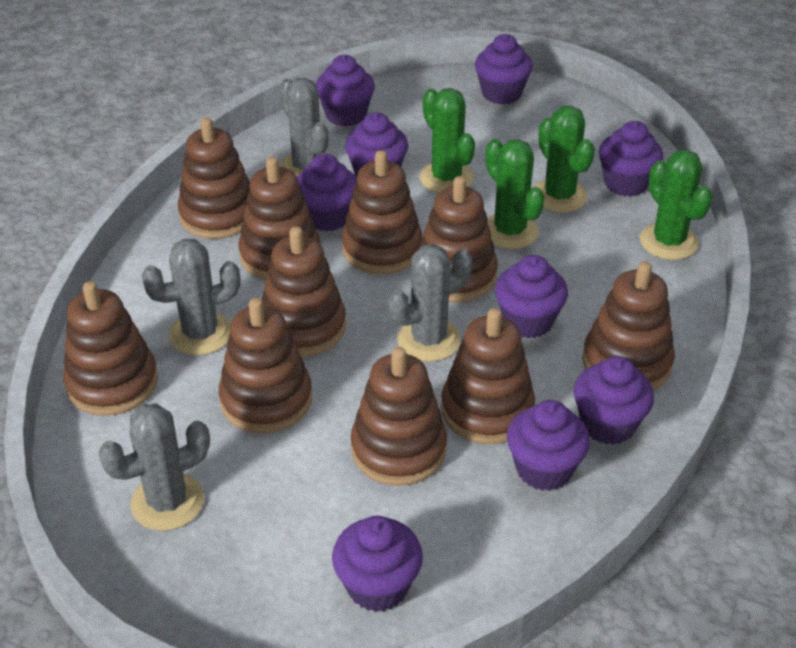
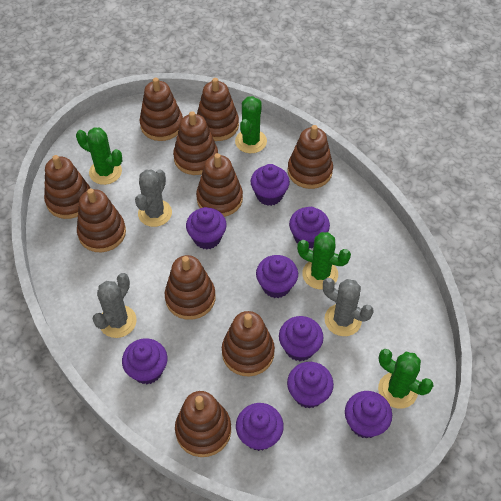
grey cactus: [98,403,210,531] [141,239,240,355] [279,78,329,177] [388,244,472,362] = 4 -> [92,273,137,338] [135,170,172,227] [323,278,374,336] = 3

